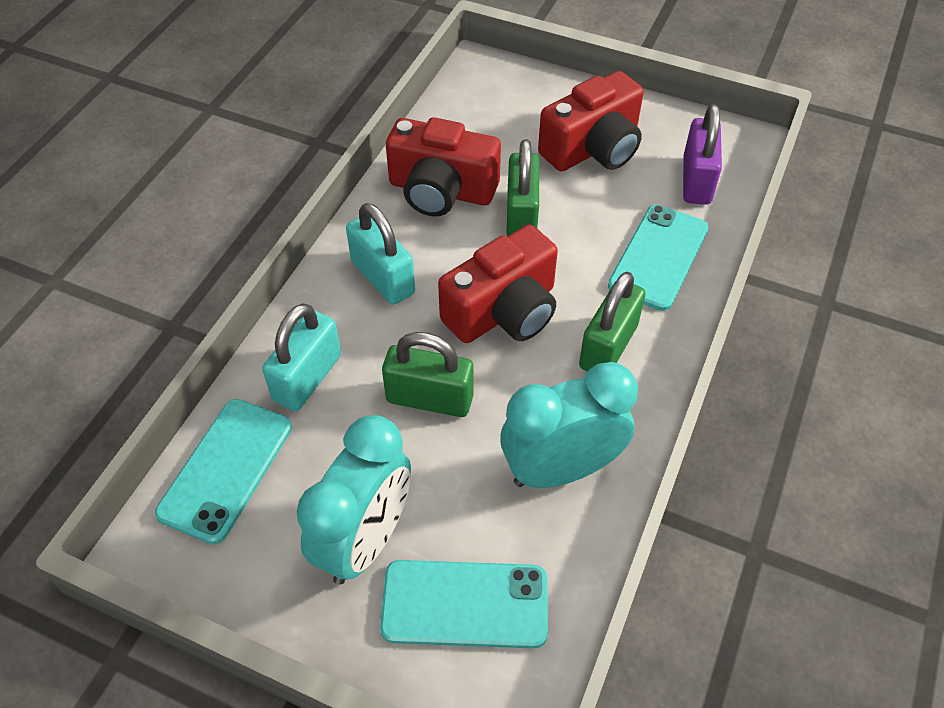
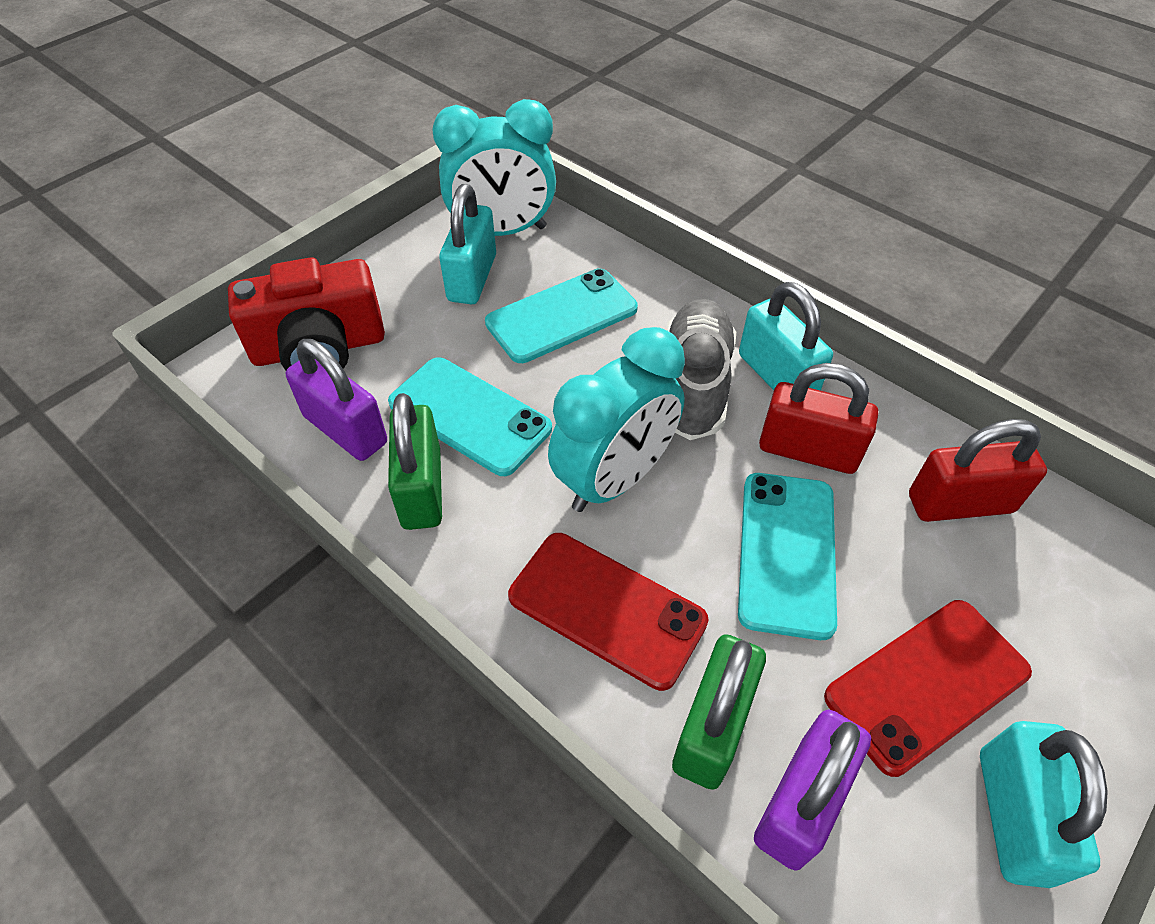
green padlock: [382,332,474,417] [506,139,539,236] [579,272,645,372] = 3 -> [388,393,442,530] [672,634,766,790] = 2
grey shoe: none = 0 -> [666,299,736,440] = 1
purple padlock: [683,104,722,205] = 1 -> [286,339,387,461] [754,710,871,871] = 2
red camera: [386,117,501,217] [438,225,558,343] [538,71,644,171] = 3 -> [228,258,385,370] = 1
red padlock: none = 0 -> [759,363,878,474] [909,419,1047,522] = 2
red phone: none = 0 -> [508,533,709,691] [824,600,1032,777] = 2
turquoise padlock: [262,303,341,411] [346,203,415,305] = 2 -> [439,184,496,304] [739,282,833,391] [980,721,1108,888] = 3

